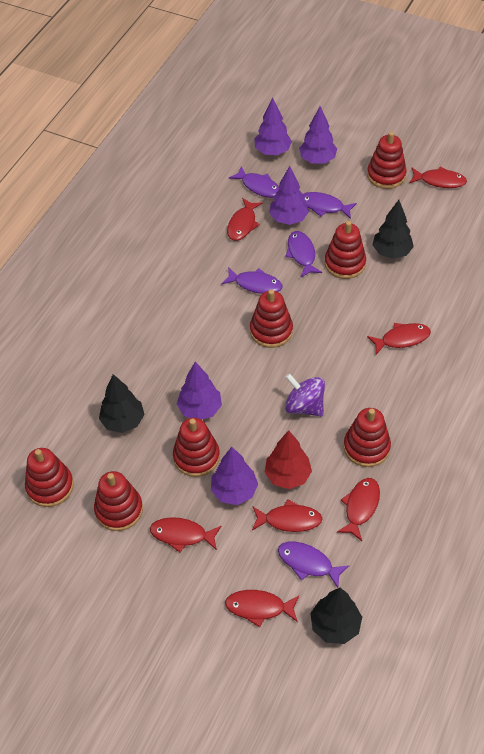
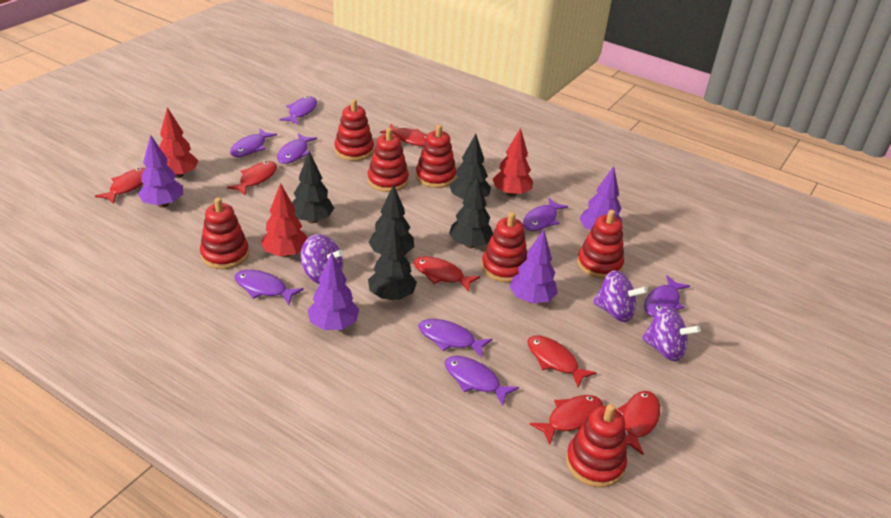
black tree: [99,374,145,433] [310,588,362,644] [373,200,414,259] = 3 -> [292,151,334,223] [368,184,414,254] [368,225,417,300] [449,134,491,200] [449,176,493,248] = 5
purple fish: [221,267,282,294] [229,166,279,198] [278,541,350,588] [285,231,322,278] [303,192,357,219] = 5 -> [230,128,277,157] [235,270,304,305] [277,133,317,164] [280,96,317,125] [418,319,492,358] [445,356,519,406] [523,198,568,231] [644,275,690,317] = 8
purple spinning top: [285,374,325,416] = 1 -> [301,234,344,284] [593,270,647,322] [642,306,701,361] = 3
purple tree: [177,362,222,420] [211,447,258,505] [254,98,292,155] [269,166,309,225] [299,106,337,164] = 5 -> [138,135,183,208] [308,253,359,330] [510,229,558,304] [579,166,622,230] = 4
red tree: [265,431,312,489] = 1 -> [159,107,198,178] [261,183,308,257] [492,128,533,197] = 3

